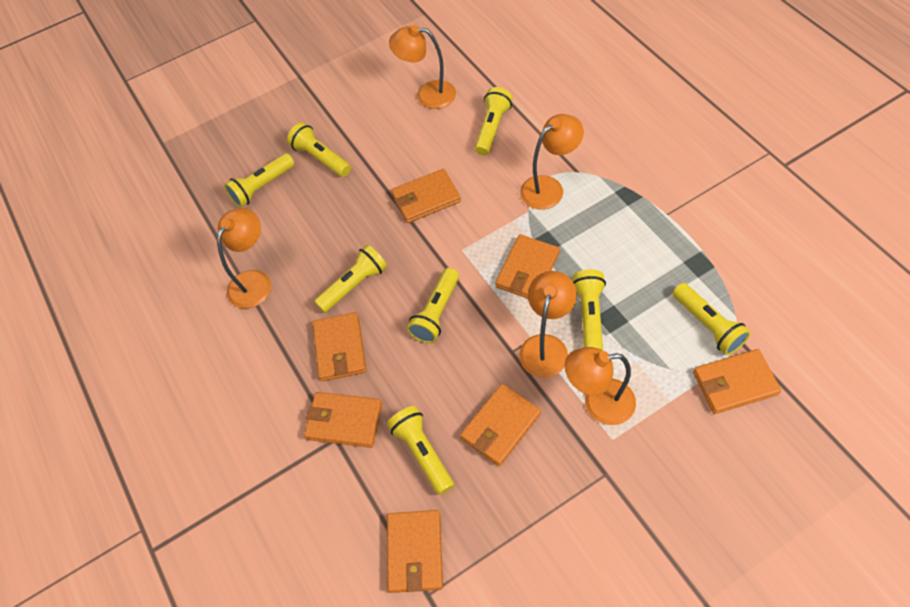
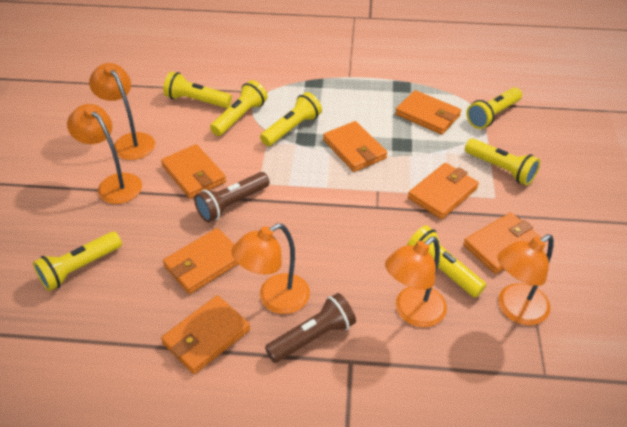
brown flashlight: none = 0 -> [194,172,270,222] [265,293,356,363] = 2
yellow flashlight: [224,153,295,208] [287,122,351,177] [314,245,387,313] [387,406,454,495] [407,268,459,343] [475,87,513,156] [573,269,606,350] [673,283,751,355] = 8 -> [33,231,122,291] [163,72,232,108] [210,80,267,136] [260,92,322,146] [407,225,486,298] [465,138,540,185] [467,87,522,129] = 7

